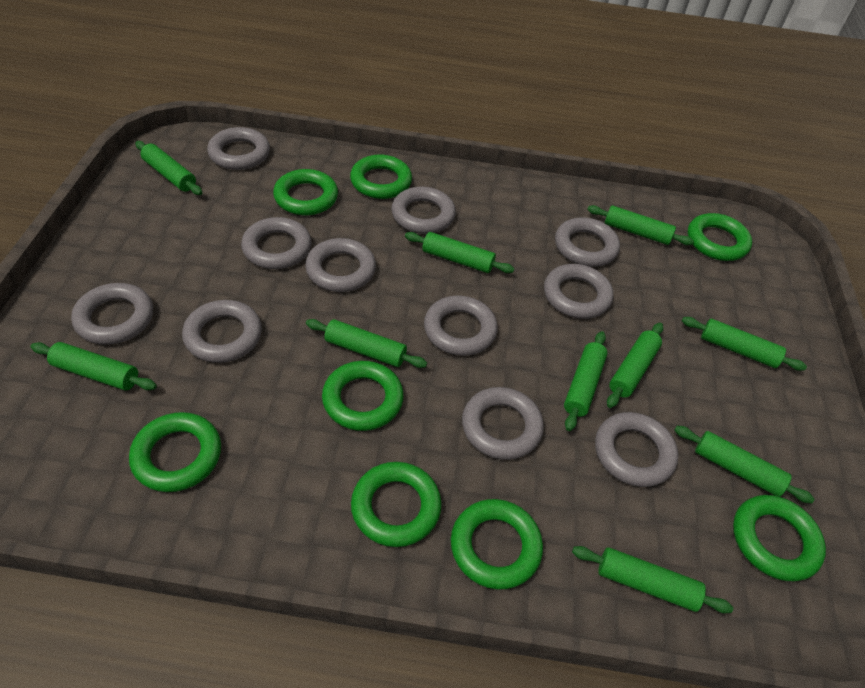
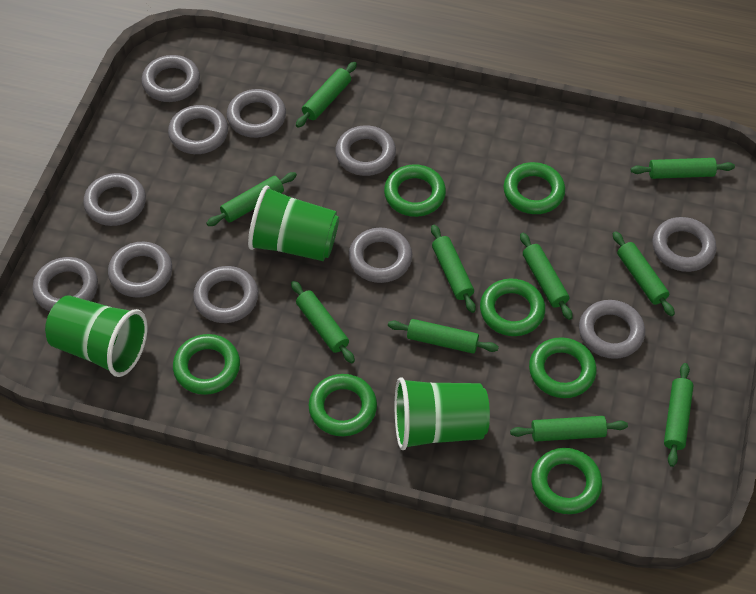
green cup: none = 0 -> [45,295,147,377] [248,186,339,261] [395,377,490,450] = 3
green ring: [129,412,221,492] [273,169,338,215] [322,361,404,431] [350,155,412,199] [351,462,442,547] [451,499,543,590] [688,213,752,261] [733,495,826,581] = 8 -> [173,334,240,395] [308,374,377,436] [384,164,446,217] [480,278,545,336] [503,162,565,214] [529,337,597,398] [531,448,602,514] = 7

